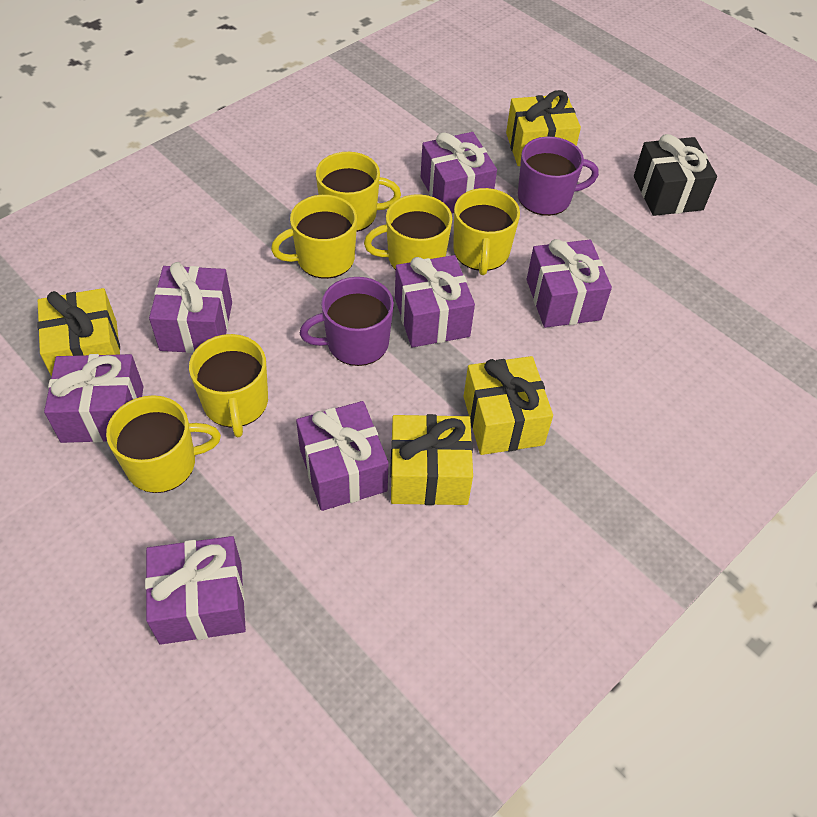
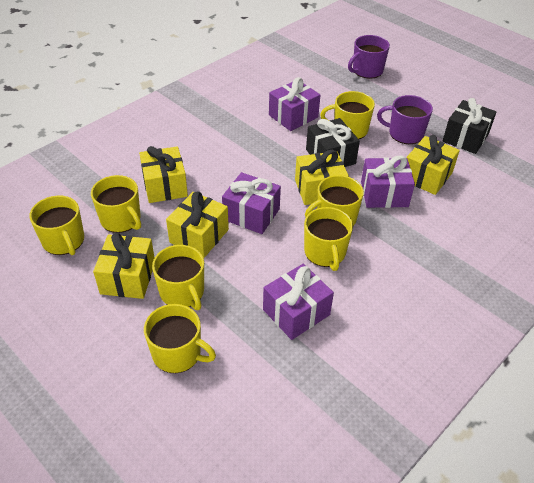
black gift: [634,134,717,216] = 1 -> [306,118,360,167] [442,98,497,154] = 2
purple gift: [44,354,143,443] [145,536,246,644] [149,262,232,353] [296,401,388,511] [395,255,475,347] [421,132,497,213] [527,239,612,328] = 7 -> [222,172,281,234] [263,264,334,340] [269,77,320,131] [361,156,415,208] = 4
yellow gift: [37,288,120,377] [390,414,473,505] [464,356,553,455] [506,90,581,166] = 4 -> [93,232,155,299] [139,146,188,203] [166,191,229,258] [295,150,349,205] [407,135,460,195] = 5
yellow mug: [106,395,221,493] [189,334,268,437] [271,195,357,279] [316,152,401,232] [364,194,452,270] [453,188,520,275] = 6 -> [29,196,84,255] [91,175,141,233] [144,304,216,373] [152,245,204,310] [304,207,353,271] [305,175,364,226] [320,91,375,139] = 7

